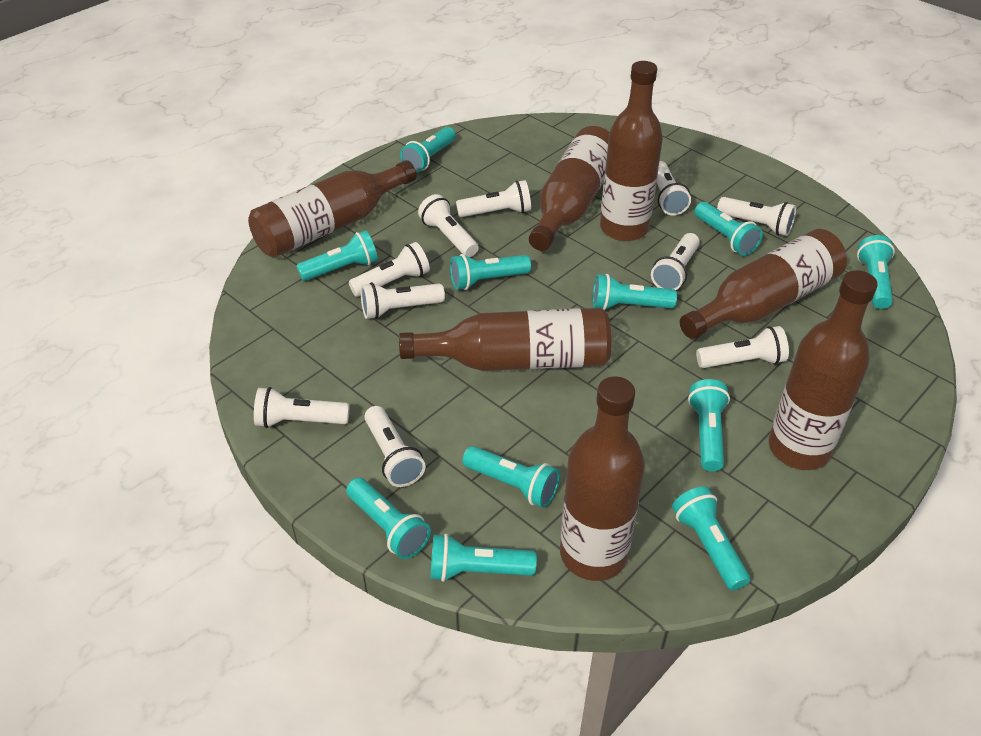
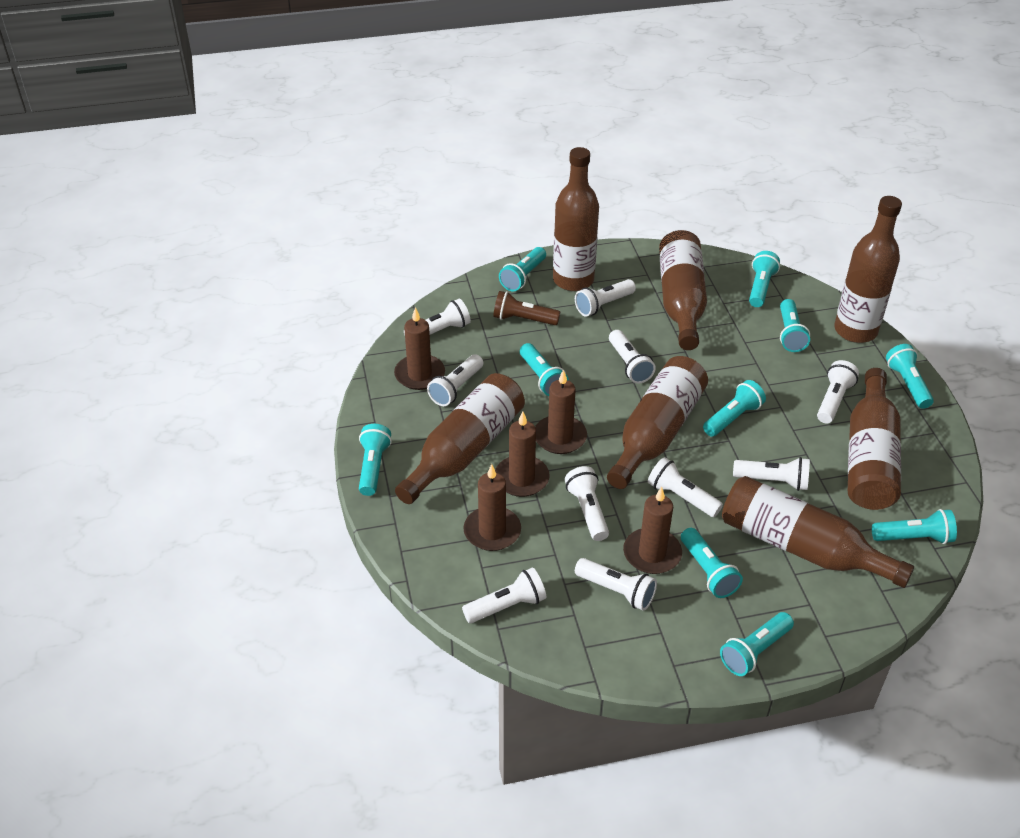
brown candle: none = 0 -> [394,307,445,390] [463,464,521,551] [495,412,550,497] [535,370,587,454] [623,487,682,574] = 5
brown flashlight: none = 0 -> [493,291,560,325] = 1
turquoise flashlight: [296,230,378,281] [346,478,431,559] [400,127,456,173] [431,534,537,582] [450,254,531,290] [462,446,560,508] [593,274,677,310] [672,486,750,591] [688,379,730,472] [694,202,763,256] [857,235,895,309] = 11 -> [359,424,392,496] [499,247,546,291] [520,343,569,396] [681,528,743,598] [703,380,766,436] [720,612,794,676] [749,251,780,307] [780,299,810,352] [872,509,957,544] [886,344,934,409] = 10

